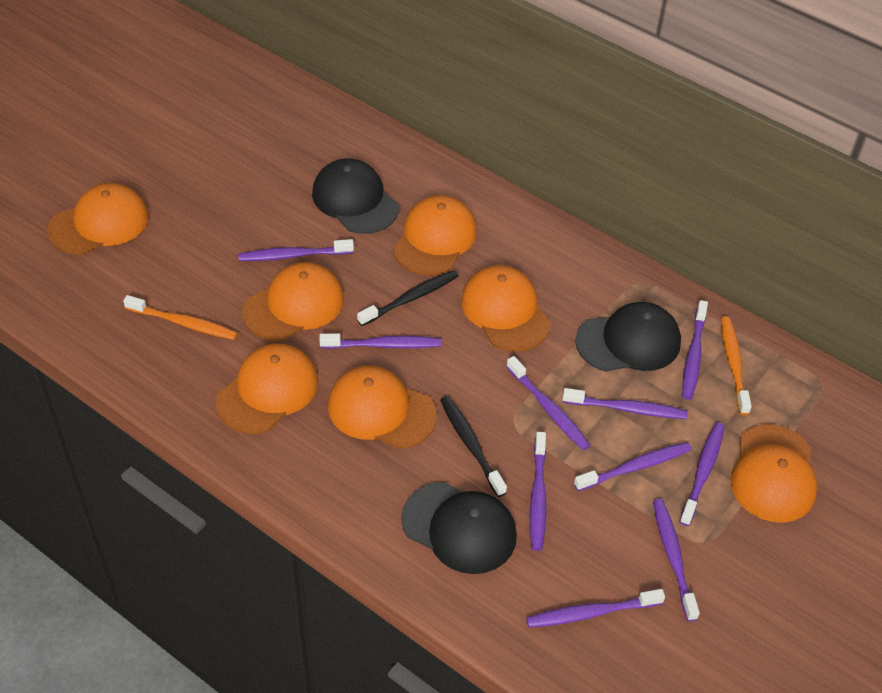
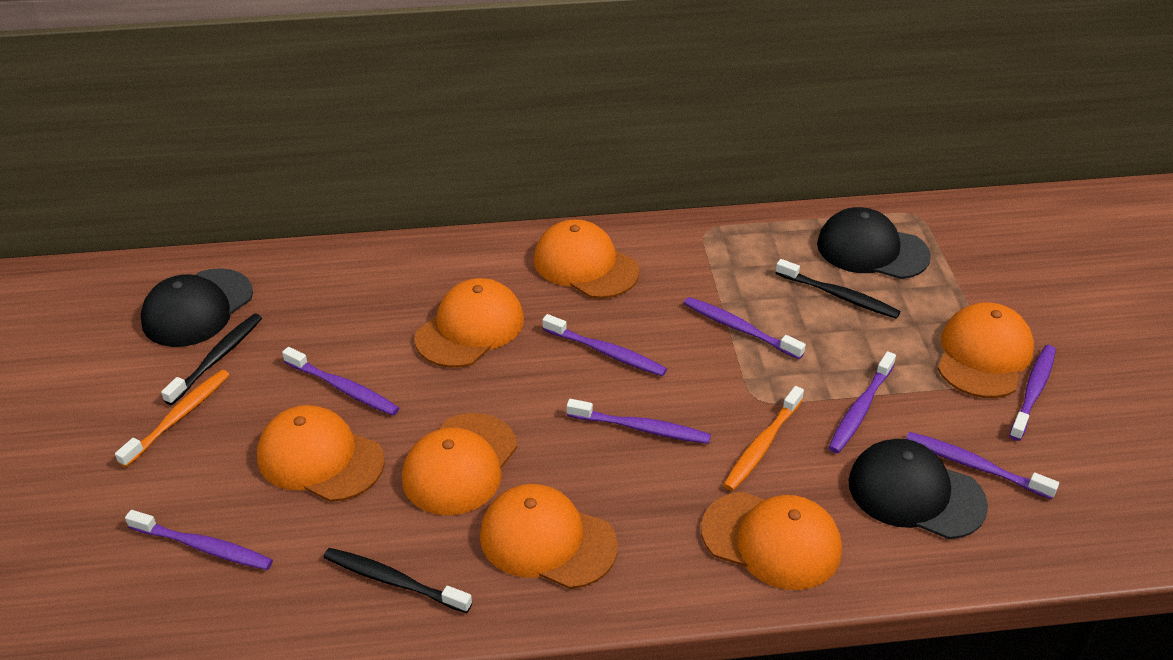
black toothbrush: [357,270,459,326] [440,396,507,497] = 2 -> [161,314,262,405] [323,548,472,613] [776,259,900,319] = 3
purple toothbrush: [238,239,354,261] [319,333,441,349] [506,356,591,451] [526,589,665,628] [530,432,546,551] [562,388,688,419] [574,442,692,491] [653,499,700,621] [680,422,725,526] [682,300,708,400] = 10 -> [125,510,273,570] [282,347,399,415] [542,314,667,376] [567,399,711,444] [684,297,806,359] [829,351,896,453] [906,432,1059,499] [1009,345,1056,441] = 8

